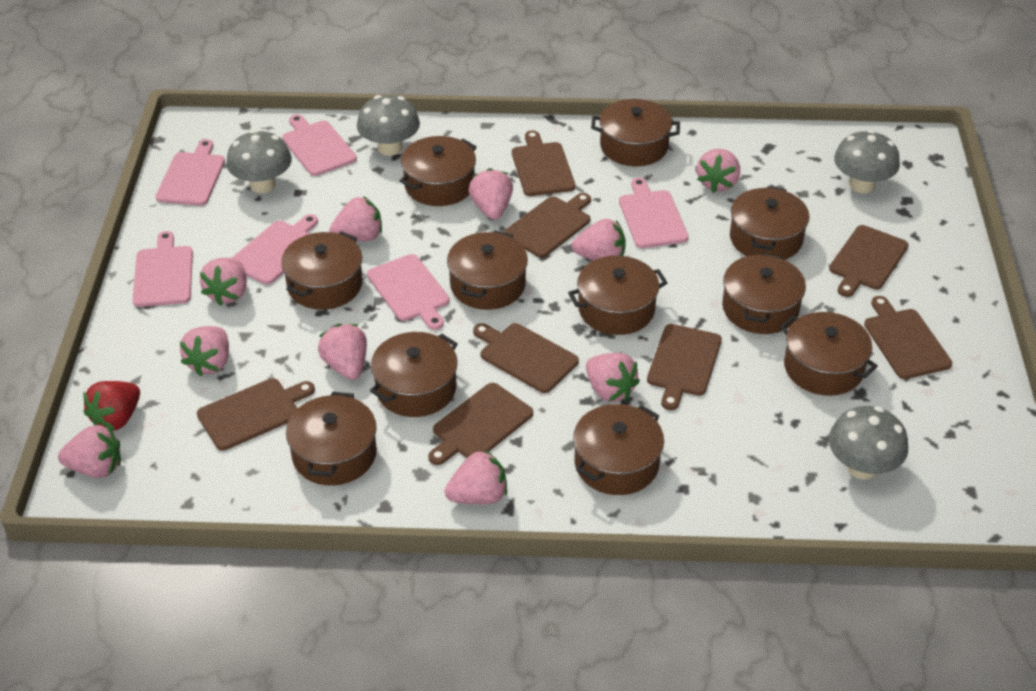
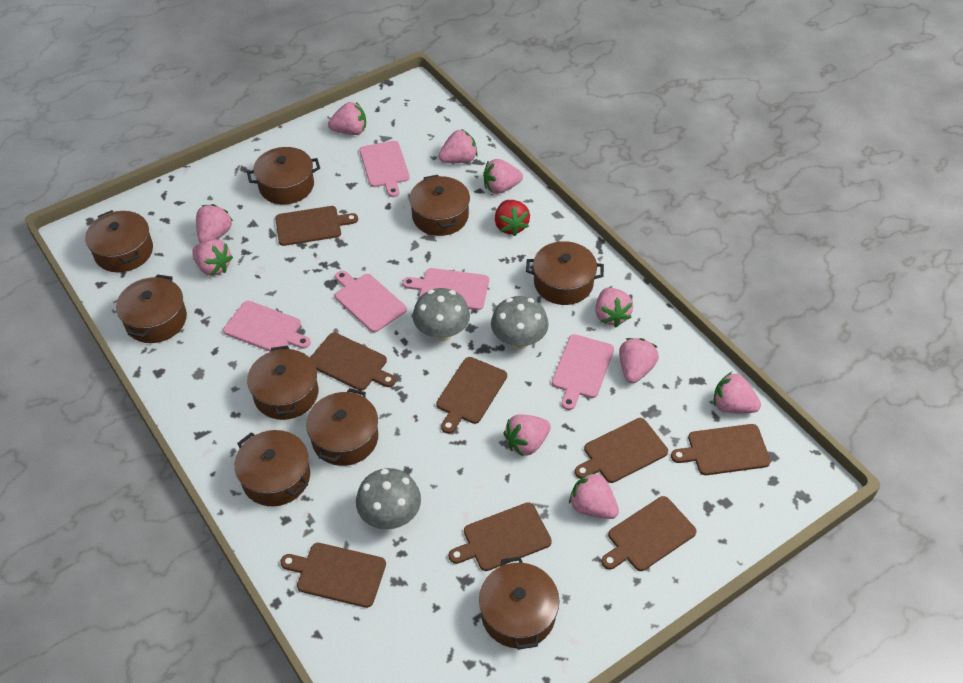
brown pot: [281,231,363,310] [286,392,377,486] [370,332,458,417] [400,136,477,206] [447,230,528,310] [568,256,668,335] [573,404,664,495] [591,99,680,166] [722,253,806,334] [730,186,809,260] [780,312,878,396] = 11 -> [85,210,153,272] [116,274,187,343] [235,430,310,506] [247,147,320,204] [247,345,318,420] [306,388,378,466] [409,175,470,236] [479,557,559,650] [526,241,604,305] = 9
grey mushroom: [226,130,292,193] [357,95,420,156] [829,406,908,479] [834,130,900,193] = 4 -> [356,468,421,529] [413,288,470,341] [491,296,549,349] = 3
pink cutting board: [133,231,193,307] [156,139,225,206] [232,214,318,284] [282,114,357,176] [367,254,450,330] [619,178,689,248] = 6 -> [223,301,311,352] [335,271,407,332] [360,141,410,197] [402,268,489,310] [552,334,614,410] = 5

